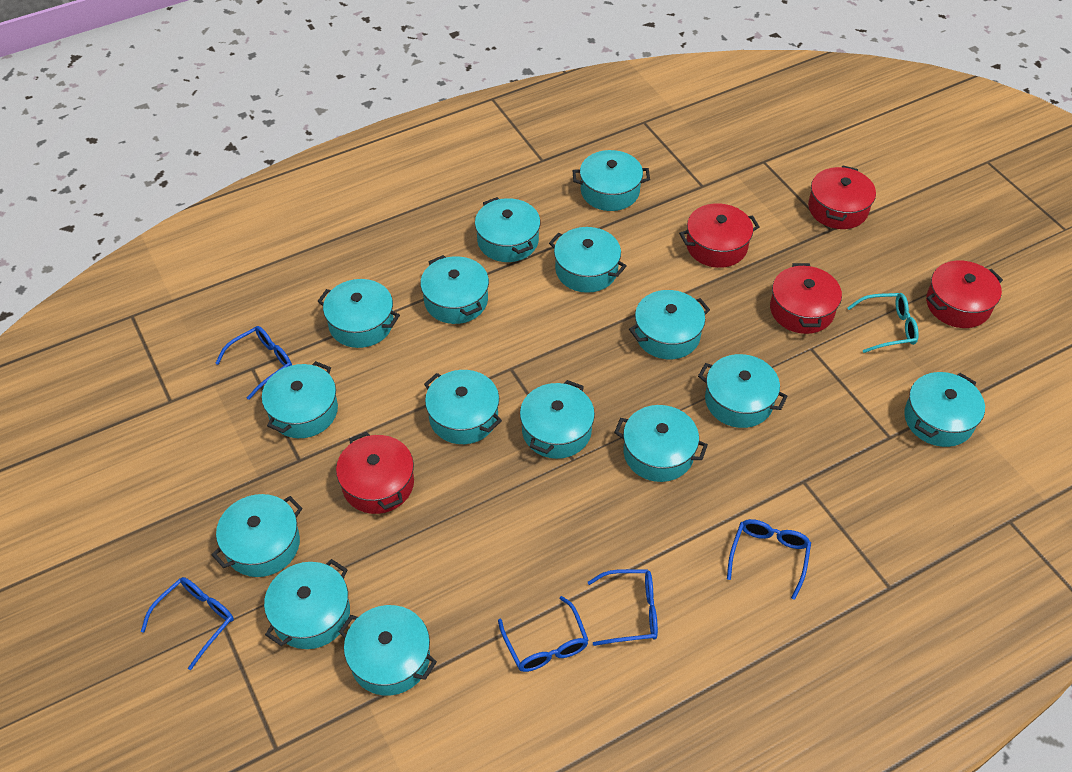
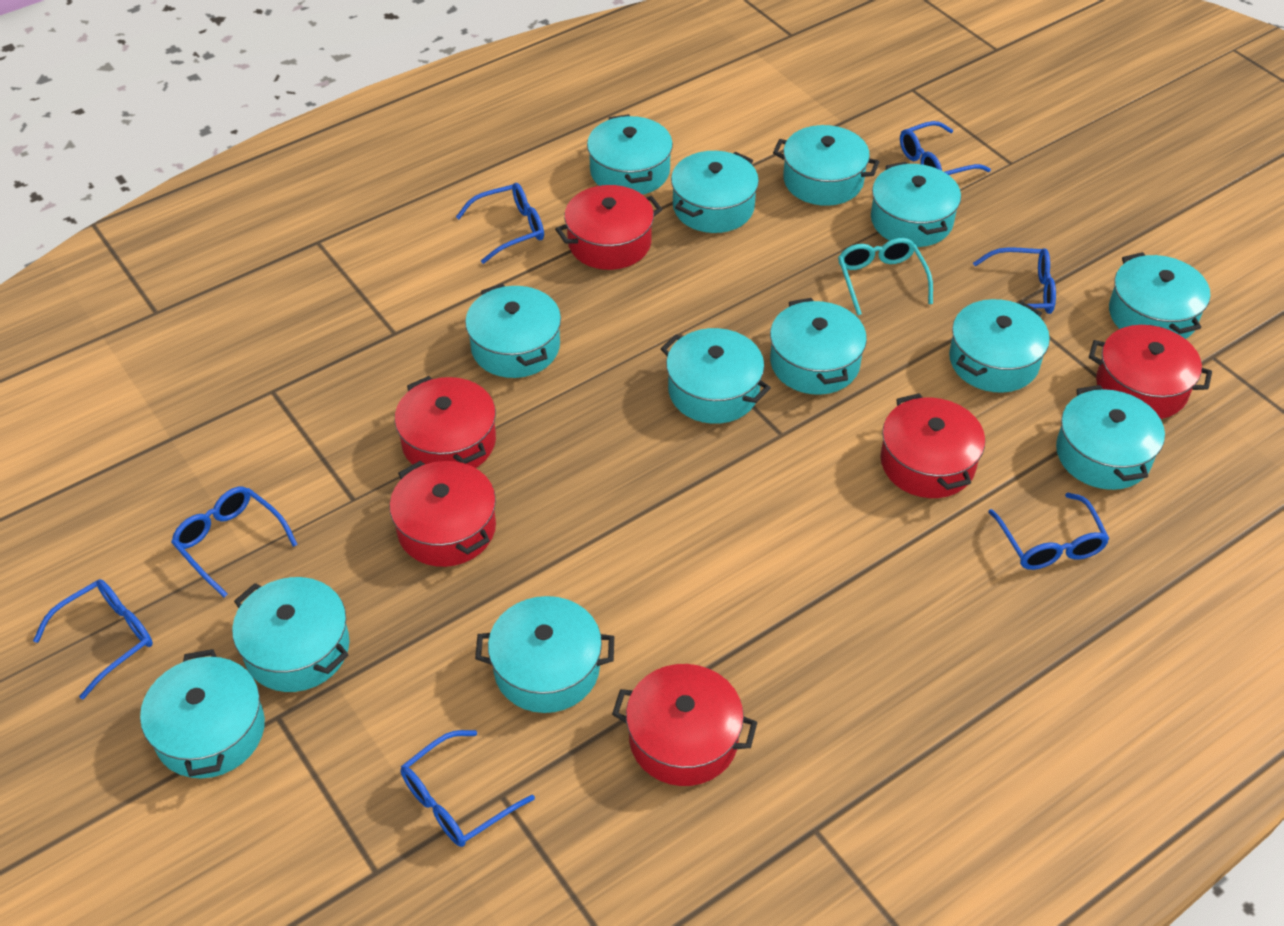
blue glasses: [141,577,234,670] [215,326,292,400] [498,596,589,672] [588,569,658,646] [727,519,811,600] = 5 -> [33,579,153,700] [171,487,298,597] [401,730,535,847] [456,183,544,264] [900,121,991,175] [973,247,1056,314] [988,493,1110,570] = 7
red pot: [336,432,414,514] [679,203,759,268] [770,263,842,334] [808,166,876,229] [926,260,1003,328] = 5 -> [389,461,496,567] [395,376,496,468] [555,185,662,270] [612,664,757,786] [880,393,985,498] [1089,325,1212,419] = 6
turquoise pot: [211,494,303,577] [262,361,338,438] [264,559,350,649] [317,279,400,348] [339,605,437,696] [420,255,489,324] [424,370,502,444] [475,197,540,262] [520,380,595,459] [549,227,627,293] [572,150,650,211] [614,405,708,482] [629,290,710,359] [698,354,788,428] [904,372,985,447] = 15 -> [140,649,265,778] [232,577,349,692] [465,283,561,378] [475,596,614,713] [587,114,673,195] [661,328,771,424] [671,151,759,233] [770,298,867,395] [773,125,879,206] [871,162,961,247] [949,299,1050,393] [1056,385,1165,490] [1109,252,1210,339] = 13

